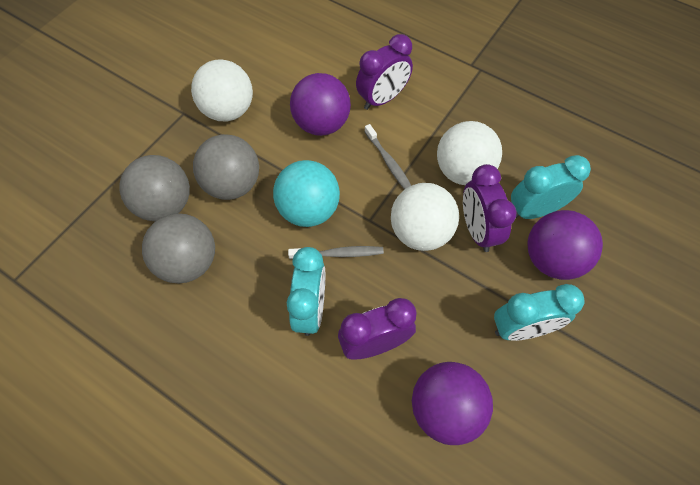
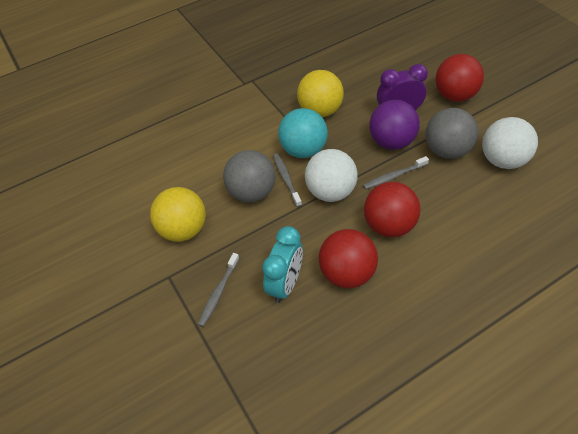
grey ball: [119,155,190,221] [142,213,215,283] [193,134,259,200] = 3 -> [223,150,276,203] [425,108,478,159] = 2
grey toothbrush: [288,246,384,259] [364,124,411,190] = 2 -> [198,253,240,327] [273,154,302,207] [363,156,429,189] = 3
purple ball: [290,73,351,136] [412,362,493,445] [527,210,603,280] = 3 -> [369,100,420,150] = 1
purple clock: [338,298,416,360] [356,34,413,110] [463,164,516,252] = 3 -> [377,64,428,111] = 1
red ball: none = 0 -> [318,229,378,288] [364,182,421,237] [435,54,484,102] = 3
turquoise clock: [287,247,325,336] [494,284,584,341] [511,155,591,219] = 3 -> [262,226,303,303] = 1
white ball: [191,59,253,121] [391,183,459,251] [437,121,502,185] = 3 -> [305,149,358,202] [482,117,538,169] = 2
yellow ball: none = 0 -> [150,187,206,242] [297,70,344,117] = 2

